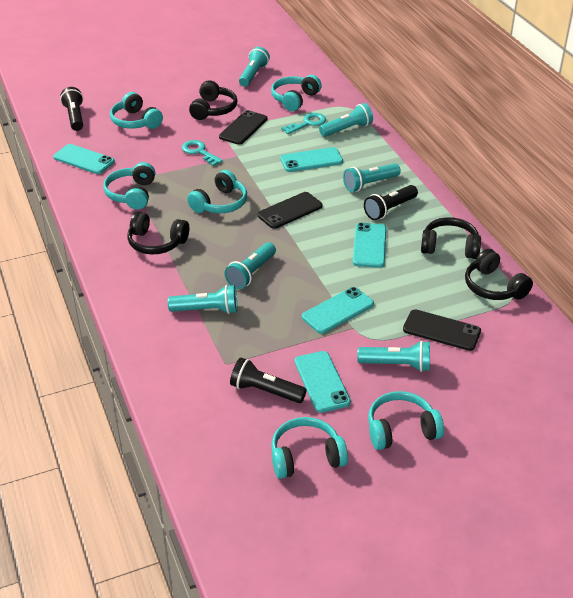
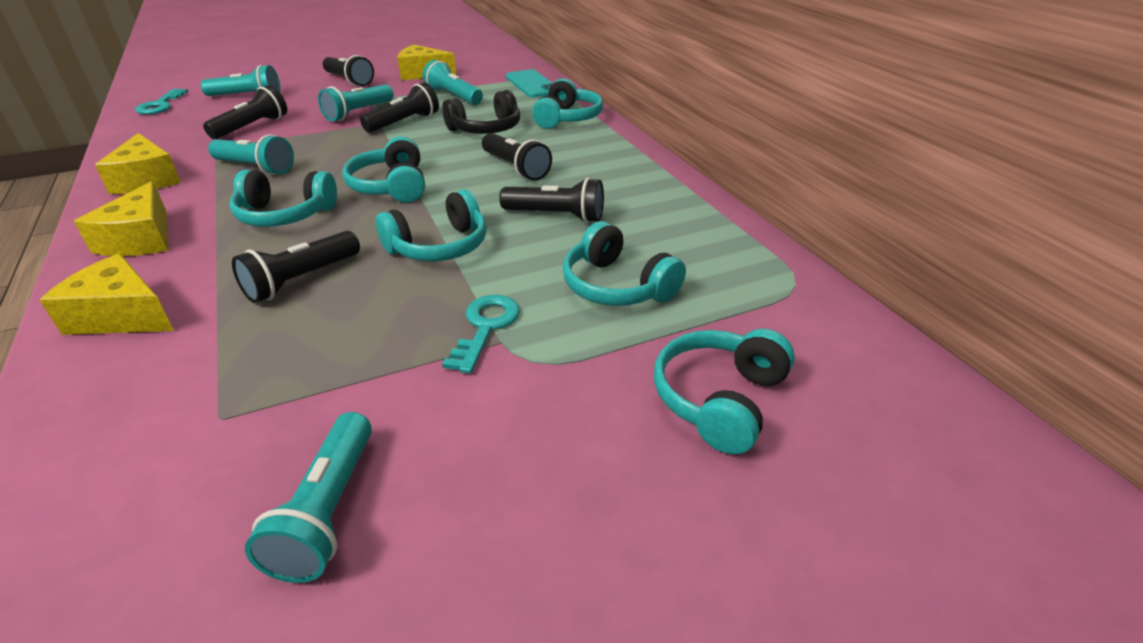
black flashlight: [60,87,83,131] [230,357,307,403] [364,185,418,220] = 3 -> [203,85,287,139] [232,231,360,303] [323,55,374,86] [360,82,439,133] [482,133,552,181] [499,177,604,223] = 6
black headphones: [127,211,189,255] [189,80,237,120] [421,217,481,259] [465,249,533,300] = 4 -> [442,90,520,134] = 1
black phone: [219,110,267,145] [258,192,323,229] [403,309,481,351] = 3 -> none = 0
turquoise flashlight: [168,285,237,314] [224,242,276,289] [239,47,270,87] [319,103,373,137] [343,163,401,192] [357,341,430,372] = 6 -> [201,65,280,96] [208,134,294,175] [245,412,372,583] [318,84,394,121] [422,60,483,105] = 5
turquoise phone: [53,144,115,174] [280,147,343,172] [295,351,351,413] [302,287,374,334] [353,223,386,268] = 5 -> [506,69,553,98] = 1
yellow cheese: none = 0 -> [40,254,174,335] [74,181,168,256] [95,133,181,194] [397,45,456,80] = 4

